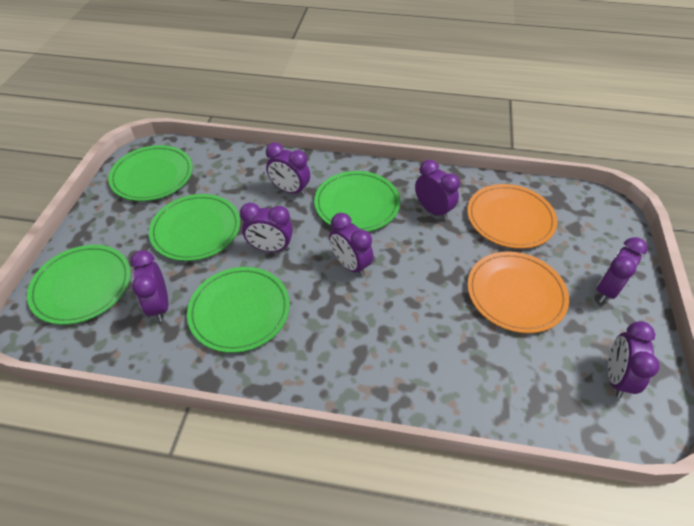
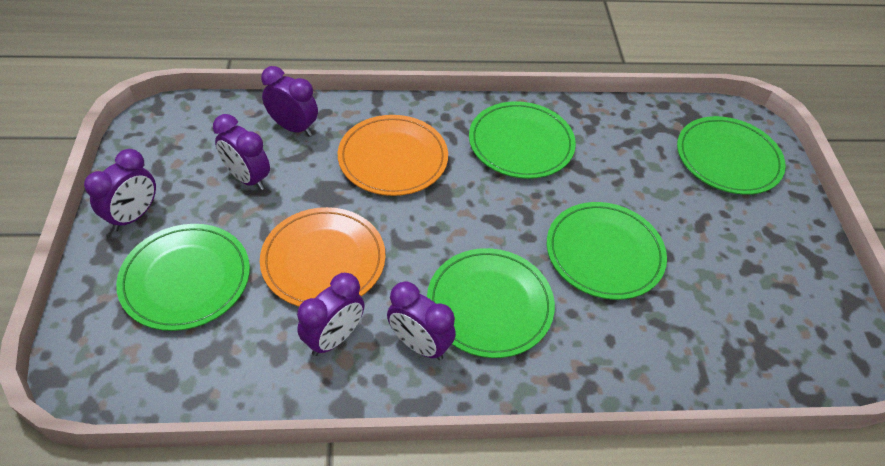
purple clock: [131,250,168,322] [240,203,293,252] [266,142,310,196] [329,213,373,277] [415,160,460,220] [596,237,648,303] [608,321,660,398] = 7 -> [84,149,156,231] [213,114,270,190] [261,66,318,136] [297,273,364,356] [387,281,456,360] = 5

